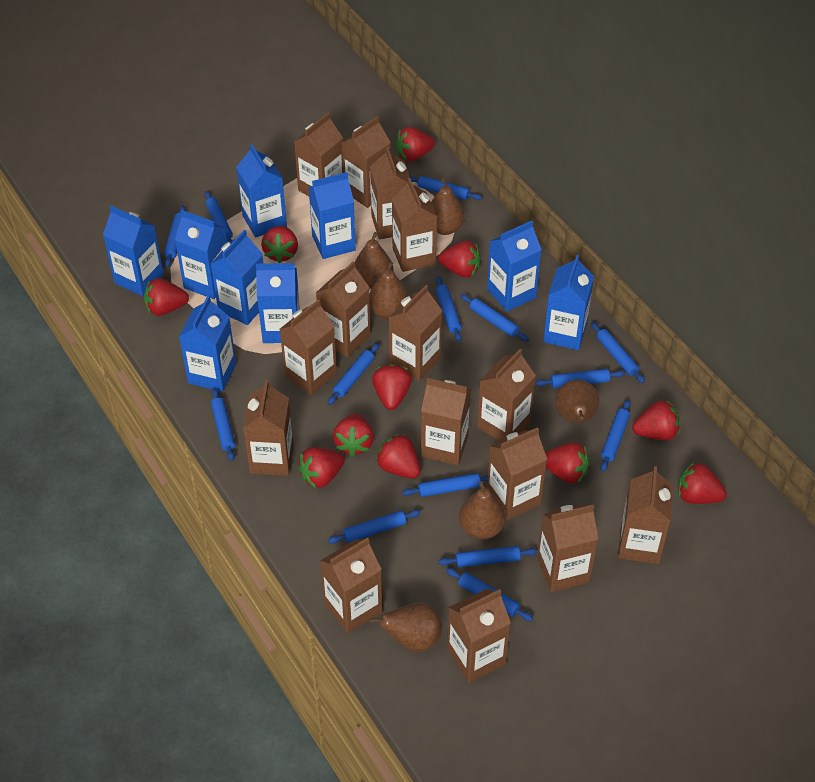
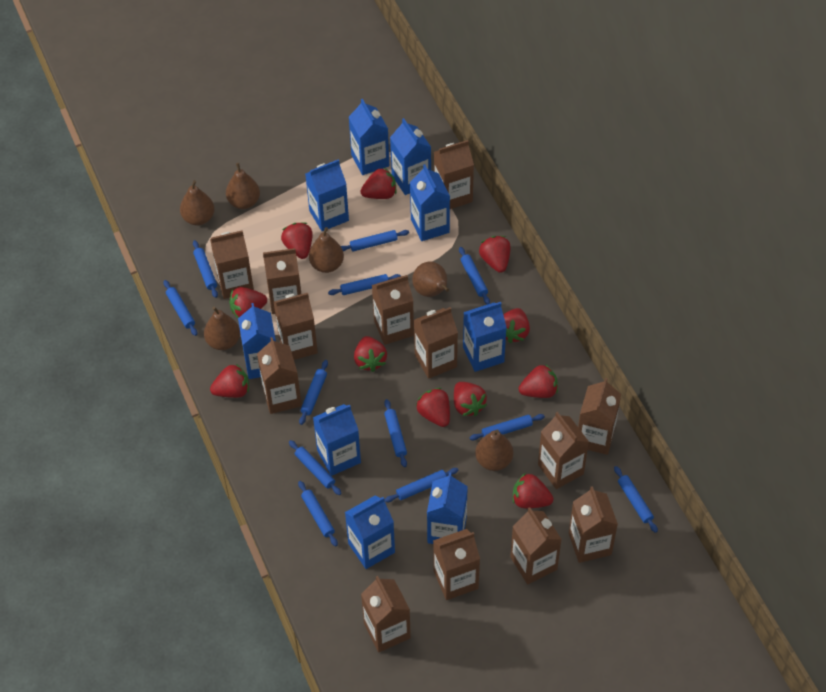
blue rolling pin: [164,205,186,267] [205,191,233,242] [211,388,235,461] [328,343,379,405] [328,510,421,544] [402,473,488,497] [410,176,482,200] [436,276,462,342] [439,546,537,567] [446,568,533,621] [461,294,529,342] [535,369,625,388] [591,322,645,383] [600,400,631,472] = 14 -> [164,280,197,336] [193,240,218,298] [289,440,342,495] [298,481,338,546] [299,360,328,425] [328,274,401,295] [341,230,409,251] [384,399,407,467] [385,468,458,502] [459,247,490,304] [469,414,545,440] [614,466,658,533] = 12
brown carton: [243,380,294,476] [280,299,337,395] [294,113,343,196] [316,261,371,357] [320,538,382,633] [342,116,391,208] [370,147,410,239] [388,285,442,381] [392,178,437,272] [421,378,471,465] [447,588,511,683] [477,349,536,441] [487,427,547,520] [537,504,598,592] [618,466,673,564] = 15 -> [210,230,254,299] [257,337,302,414] [263,248,302,314] [274,293,318,360] [361,576,411,652] [372,275,414,345] [414,307,458,379] [433,529,480,600] [434,140,474,209] [510,507,562,584] [538,412,589,489] [569,486,618,563] [578,378,621,455] = 13

